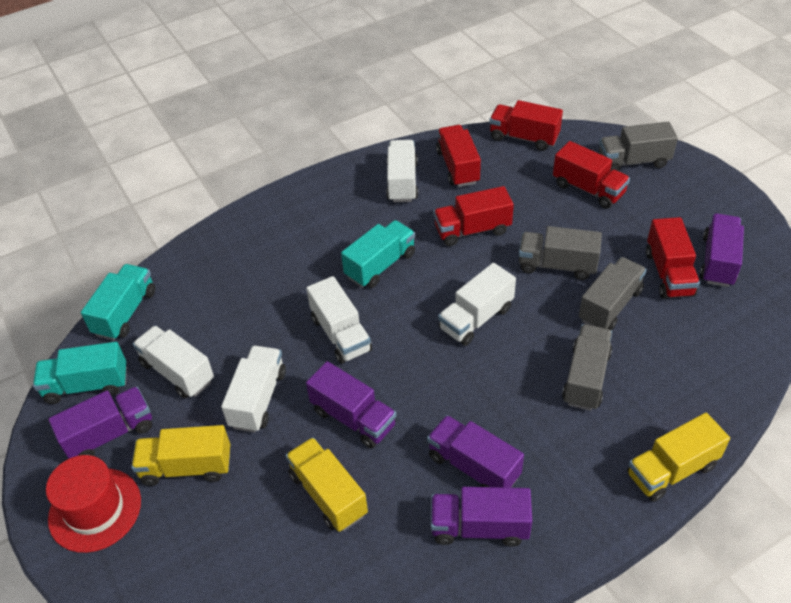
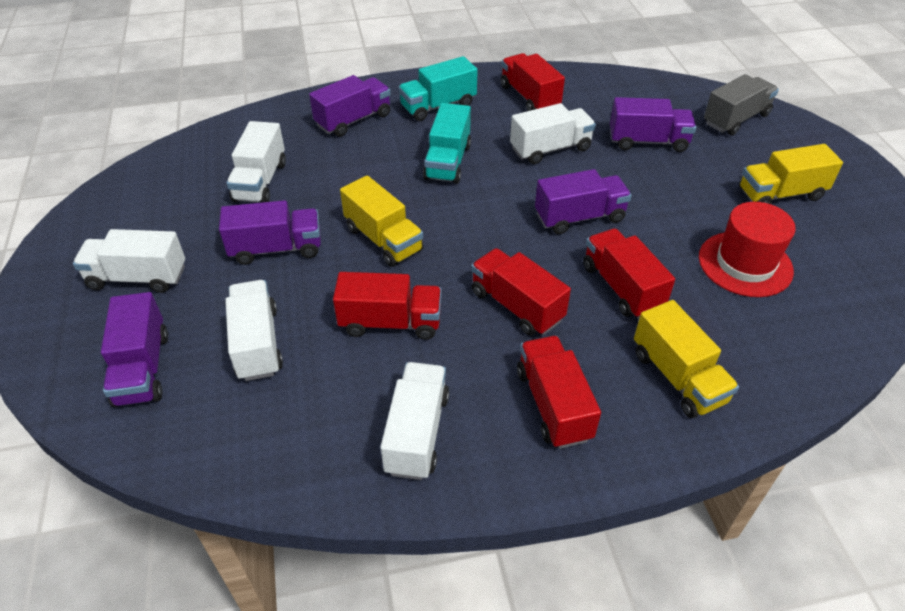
grey truck: [519,226,602,280] [562,324,612,411] [579,257,647,330] [599,122,678,171] = 4 -> [704,74,779,136] = 1
turquoise truck: [33,342,127,404] [81,264,155,340] [341,220,415,288] = 3 -> [398,56,478,121] [423,103,471,184] = 2

